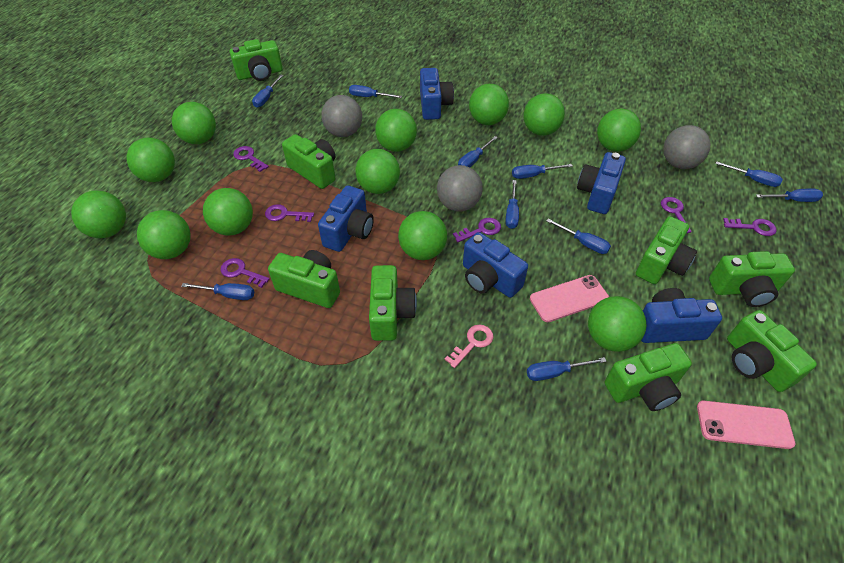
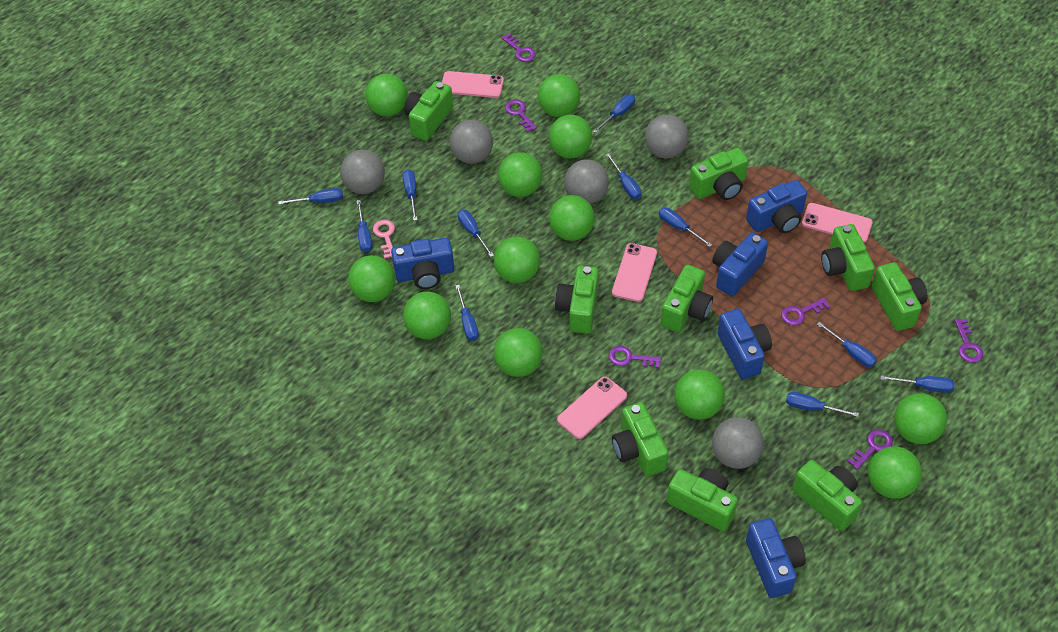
blue screwdriver: [181,283,254,300] [252,75,284,108] [349,85,402,98] [458,136,498,167] [506,180,519,229] [512,164,573,179] [527,357,607,381] [546,219,611,254] [715,161,783,187] [756,188,823,202] = 10 -> [278,188,343,205] [357,200,372,252] [402,169,418,221] [455,285,479,341] [458,209,494,257] [593,94,635,133] [606,153,641,199] [659,207,712,247] [786,392,859,417] [817,322,877,367] [881,375,954,393] = 11
green camera: [229,39,283,81] [268,250,340,308] [282,134,335,189] [369,265,417,341] [605,343,692,411] [636,217,697,284] [709,251,795,307] [727,310,817,392] = 8 -> [404,81,453,141] [555,266,599,334] [612,402,668,476] [661,265,713,332] [667,468,738,531] [689,148,748,200] [792,460,862,531] [821,224,875,291] [871,262,927,331] = 9
grey ball: [321,95,362,137] [437,165,483,212] [663,125,710,169] = 3 -> [340,150,385,194] [450,120,493,164] [564,159,609,204] [645,115,689,158] [712,417,764,469] = 5
pink phone: [530,275,609,322] [697,401,796,449] = 2 -> [442,71,504,98] [557,377,627,439] [612,243,657,302] [802,203,873,243] = 4

